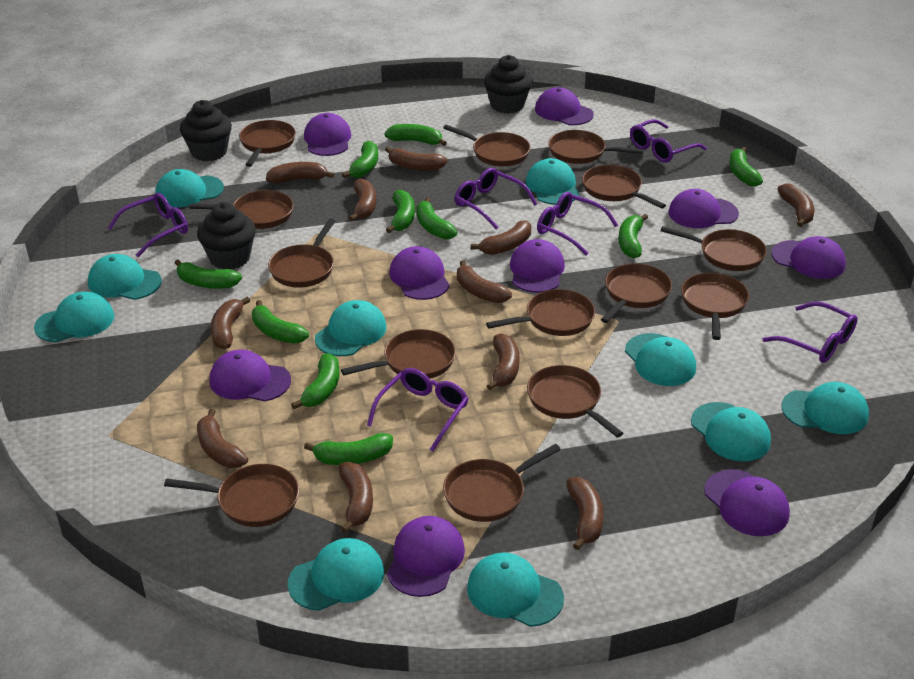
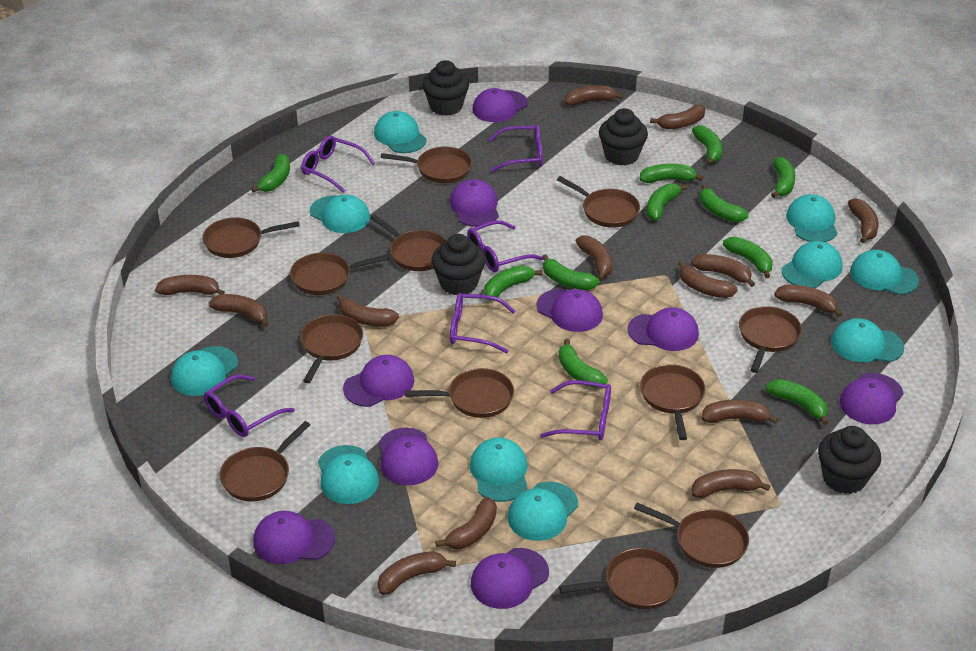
black cupcake: [180,100,232,161] [197,202,256,269] [484,55,533,114] = 3 -> [422,60,469,116] [432,234,486,295] [599,108,648,166] [818,426,881,494] = 4
brown banana: [197,409,248,468] [211,297,250,349] [266,162,334,184] [338,462,373,533] [349,179,376,221] [385,147,448,171] [457,261,512,303] [471,220,531,255] [487,333,520,390] [566,477,604,550] [778,183,814,227] = 11 -> [155,275,225,295] [209,294,269,327] [336,295,399,326] [377,551,456,595] [435,497,497,549] [565,85,623,106] [576,235,613,281] [650,105,705,129] [678,261,738,298] [691,254,755,287] [692,469,770,498] [701,399,778,424] [774,285,842,317] [848,198,879,243] = 14
brown pan: [164,464,299,527] [190,190,294,229] [239,120,296,167] [268,219,335,288] [341,329,456,379] [443,124,530,166] [443,444,561,522] [486,289,595,336] [527,365,623,438] [548,130,644,164] [582,165,666,209] [601,263,672,323] [660,226,767,271] [681,273,749,340] = 14 -> [202,217,300,258] [220,421,310,502] [290,253,389,295] [300,314,363,383] [370,214,446,271] [381,147,472,183] [405,368,514,418] [557,176,640,228] [559,548,680,609] [634,503,749,568] [640,364,706,440] [739,306,802,373] = 12
green banana: [175,259,242,289] [252,300,309,344] [291,353,339,409] [304,433,393,465] [342,141,378,178] [384,124,447,146] [386,189,415,233] [416,197,457,239] [619,214,648,258] [729,147,763,187] = 10 -> [251,154,290,192] [484,265,542,300] [542,254,599,290] [559,339,608,388] [640,164,704,183] [647,183,688,221] [692,125,723,165] [700,184,749,222] [723,237,773,278] [766,379,829,425] [771,157,795,198] = 11

